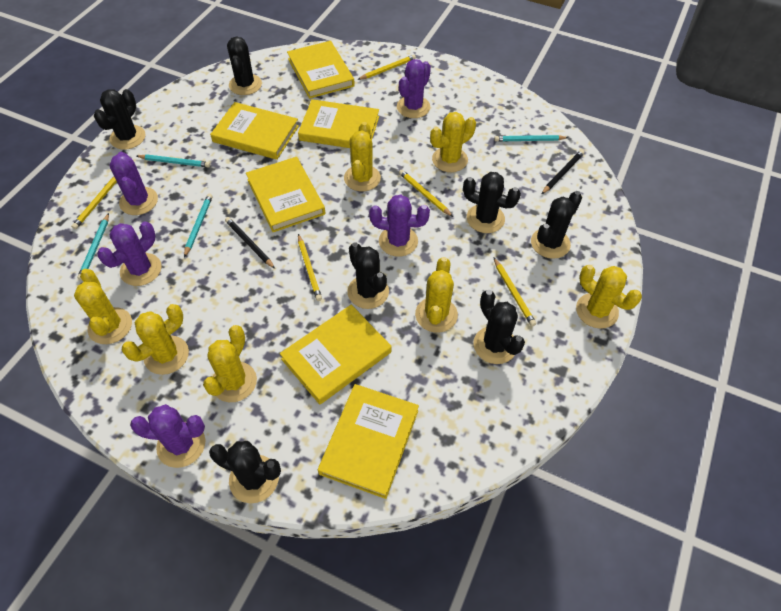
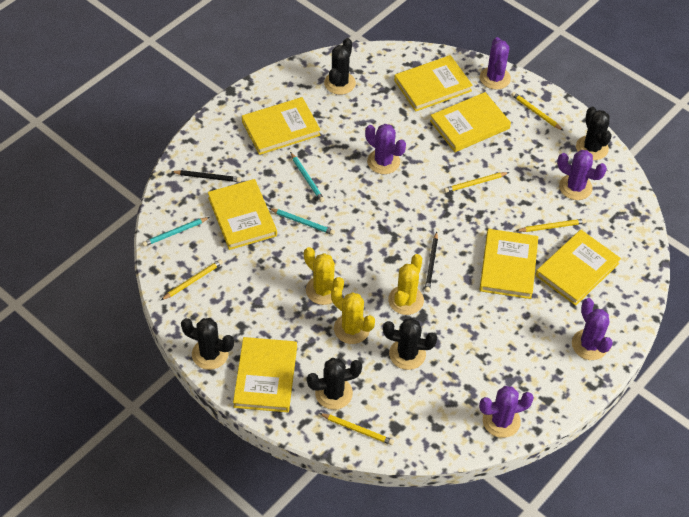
black cactus: [94,89,146,149] [209,441,281,503] [227,37,262,95] [347,242,389,309] [463,172,521,233] [473,290,525,364] [531,191,582,259] = 7 -> [181,318,234,370] [307,358,362,410] [324,38,356,95] [383,318,437,370] [576,107,611,160] = 5
turquoise pencil: [77,213,109,280] [137,154,210,167] [184,193,213,257] [494,135,568,142] = 4 -> [142,217,210,247] [269,208,335,235] [290,152,325,202] = 3
yellow book: [210,102,299,160] [246,157,325,232] [280,305,391,404] [287,41,355,99] [298,99,379,148] [318,384,419,499] = 6 -> [208,179,277,250] [233,337,297,412] [242,97,321,155] [394,55,473,112] [430,92,511,152] [479,229,538,299] [535,230,621,306] = 7
yellow cactus: [74,269,132,344] [121,304,189,375] [203,325,257,402] [344,122,381,191] [415,257,458,333] [430,112,476,172] [576,265,642,329] = 7 -> [304,247,344,305] [331,287,375,344] [388,254,424,315] = 3

